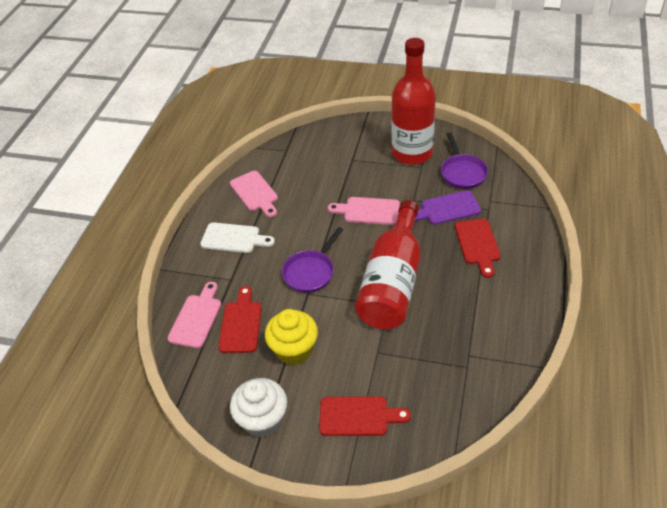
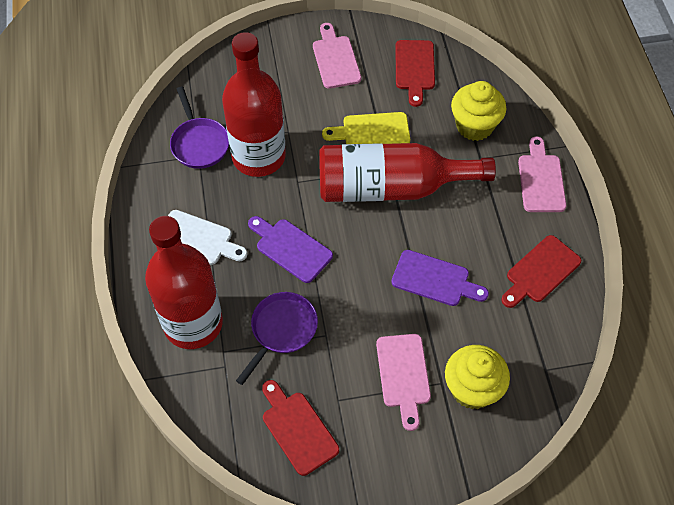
purple cutting board: [414,190,481,225] = 1 -> [248,216,333,283] [391,250,489,306] = 2
red bottle: [355,200,421,329] [391,38,436,165] = 2 -> [145,216,223,349] [222,32,286,177] [319,143,496,202] = 3
white cupcake: [230,378,287,438] = 1 -> none = 0
yellow cupcake: [265,309,318,365] = 1 -> [445,345,510,409] [451,81,507,141] = 2
yellow cutting board: none = 0 -> [322,112,410,144] = 1

